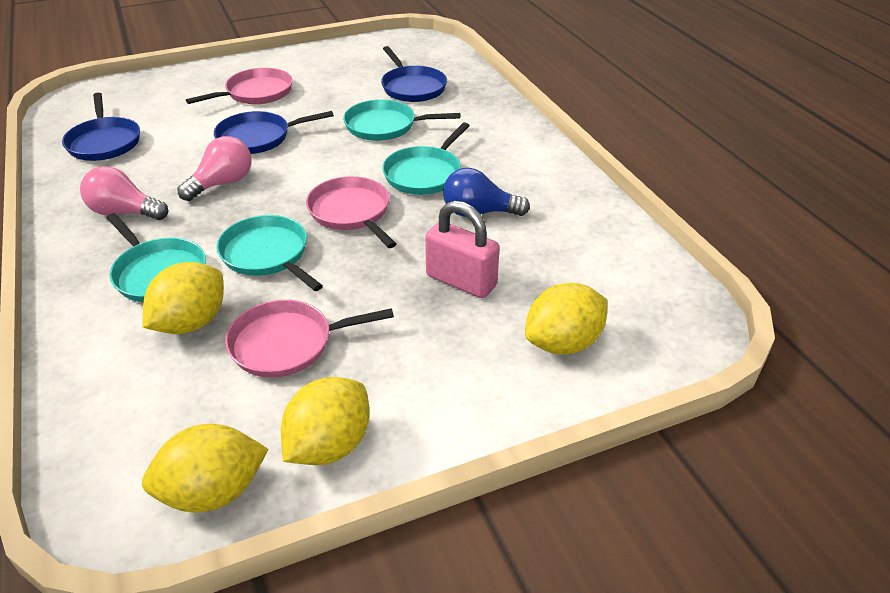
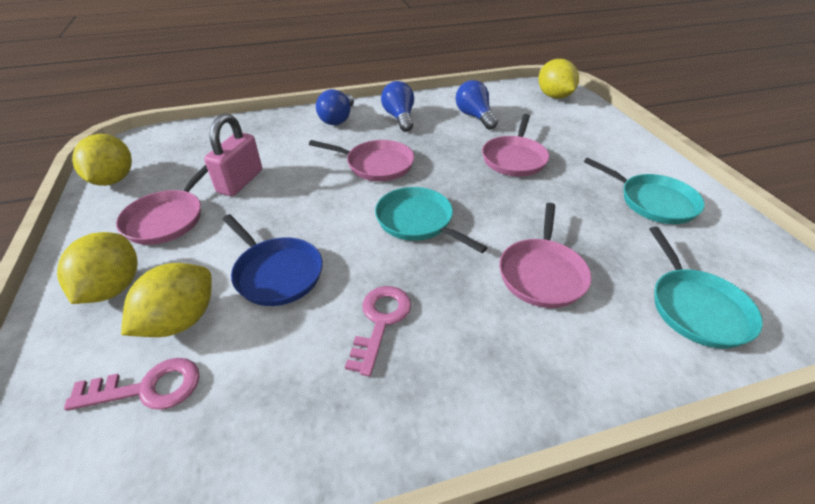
blue light bulb: [443,168,530,217] = 1 -> [316,89,354,125] [381,81,414,132] [456,80,498,130] = 3
blue pan: [62,93,140,161] [214,111,334,154] [381,46,447,102] = 3 -> [223,214,323,306] = 1
pink key: none = 0 -> [64,358,200,411] [345,286,411,377] = 2
pink light bulb: [80,166,169,220] [177,136,252,201] = 2 -> none = 0
pink pan: [186,68,293,104] [225,300,394,378] [306,176,396,248] = 3 -> [116,164,208,245] [309,140,414,181] [482,114,549,177] [499,203,592,308] = 4
turquoise pan: [106,213,206,302] [216,215,323,291] [343,100,460,141] [382,122,470,195] = 4 -> [375,187,487,253] [584,157,705,224] [649,227,763,349] = 3

